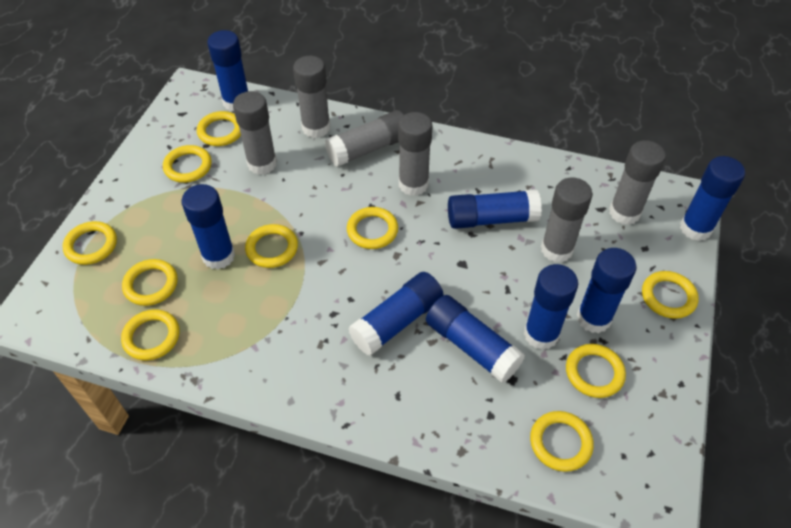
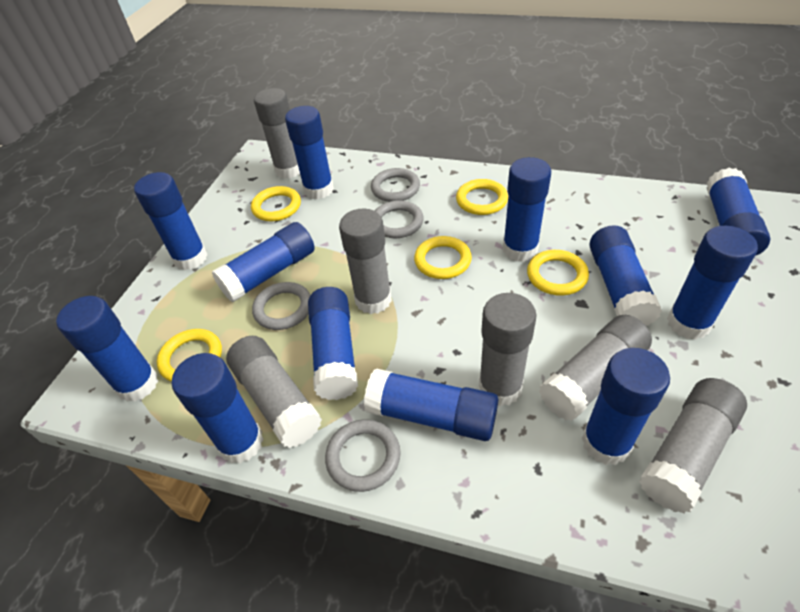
blue glue stick: [181,184,235,269] [207,30,248,111] [348,272,444,356] [426,295,525,383] [448,189,542,229] [524,264,578,350] [577,248,637,333] [680,156,745,241] = 8 -> [56,296,158,402] [134,172,208,270] [172,353,264,463] [212,222,315,302] [285,106,334,199] [308,287,358,400] [364,368,498,441] [503,157,551,262] [582,348,670,465] [589,225,662,326] [667,225,758,340] [707,168,771,256] = 12
grey ring: none = 0 -> [252,282,311,330] [325,419,401,492] [371,168,420,202] [375,200,424,238] = 4
yellow ring: [63,221,117,265] [121,309,179,360] [122,259,178,306] [163,145,212,183] [197,111,241,146] [245,224,298,268] [347,207,398,249] [530,411,594,472] [566,344,626,398] [642,271,699,319] = 10 -> [157,329,222,382] [251,186,301,221] [414,236,472,279] [456,179,508,215] [527,250,589,296] = 5

